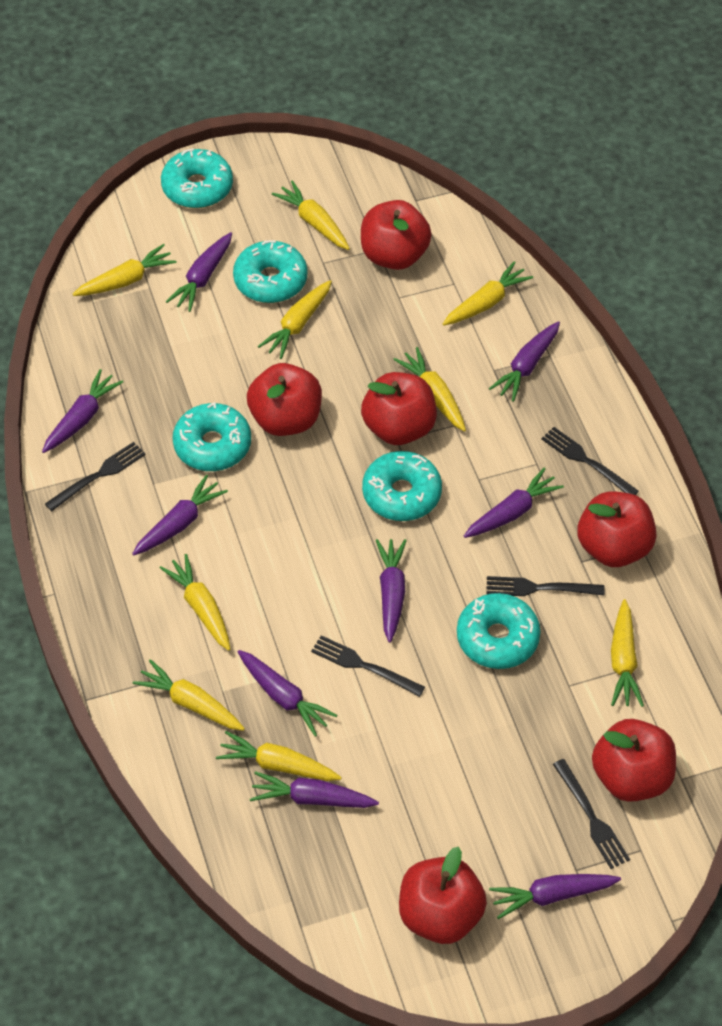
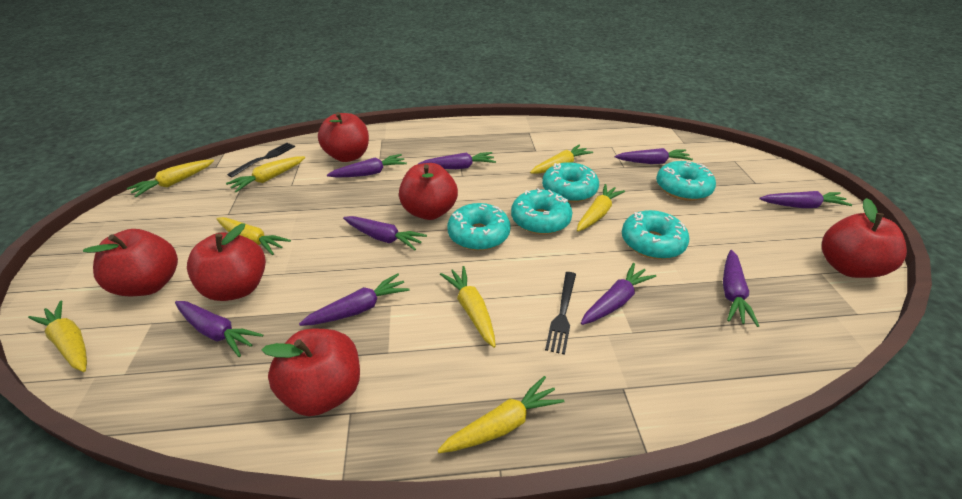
black fork: [45,442,146,511] [311,635,425,697] [486,576,605,596] [541,427,639,495] [553,759,630,869] = 5 -> [227,143,295,177] [545,272,576,355] = 2
yellow carrot: [73,244,177,296] [133,659,245,731] [160,554,231,651] [216,731,342,781] [258,280,332,359] [272,180,350,250] [393,347,466,432] [443,261,533,325] [611,599,644,707] = 9 -> [28,301,87,372] [127,160,214,197] [216,217,291,255] [226,156,305,192] [437,376,564,453] [440,266,496,348] [530,145,593,174] [577,184,625,232] = 8

